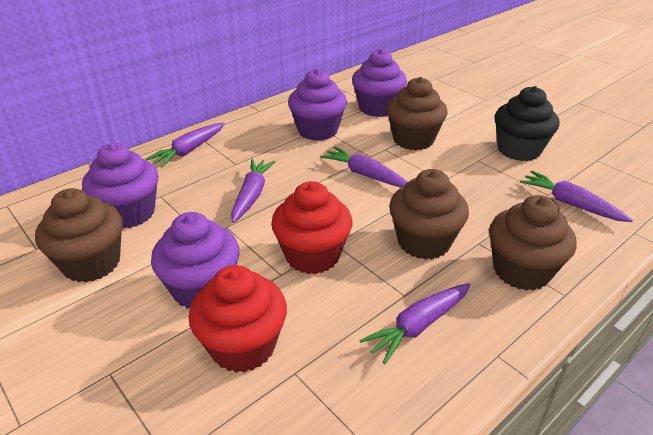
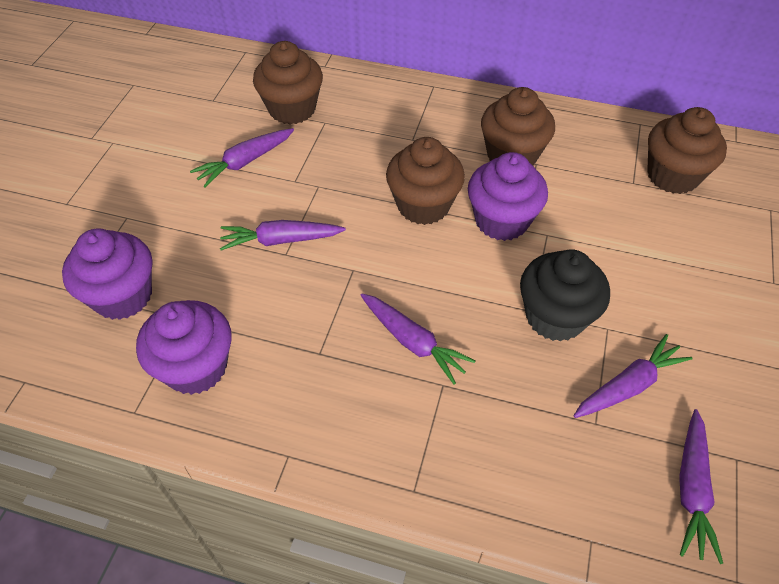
purple cupcake: [82,143,158,229] [151,212,240,309] [288,69,347,141] [352,49,407,117] = 4 -> [62,228,152,320] [136,300,232,395] [468,152,548,241] = 3
red cupcake: [189,265,287,373] [271,181,352,274] = 2 -> none = 0

